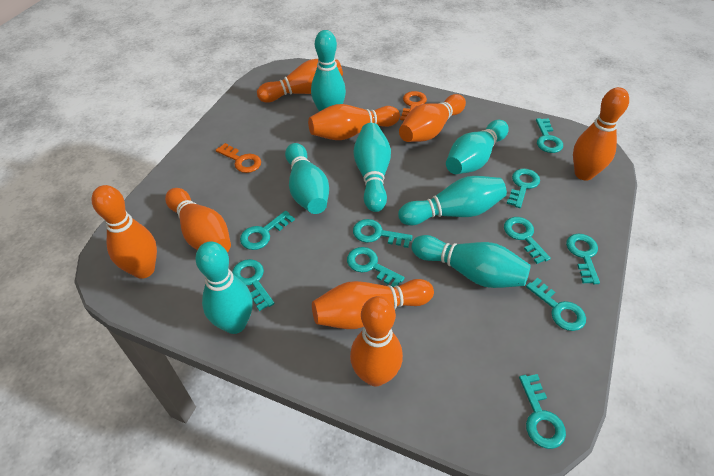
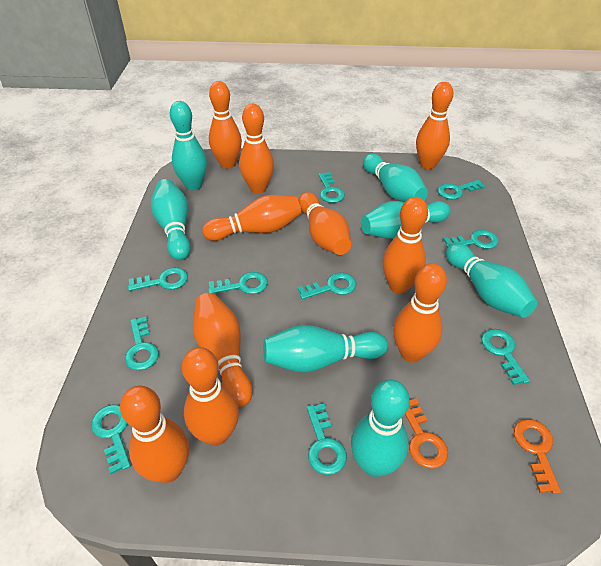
orange bowling pin: [92,185,157,279] [165,188,231,252] [257,59,343,103] [308,104,400,140] [312,279,434,329] [350,296,403,386] [399,94,466,142] [573,87,629,181] = 8 -> [120,386,189,483] [182,347,239,446] [193,293,253,407] [202,195,302,241] [209,81,242,169] [239,104,274,194] [298,192,351,255] [382,197,428,294] [393,263,447,363] [416,82,453,169] = 10

